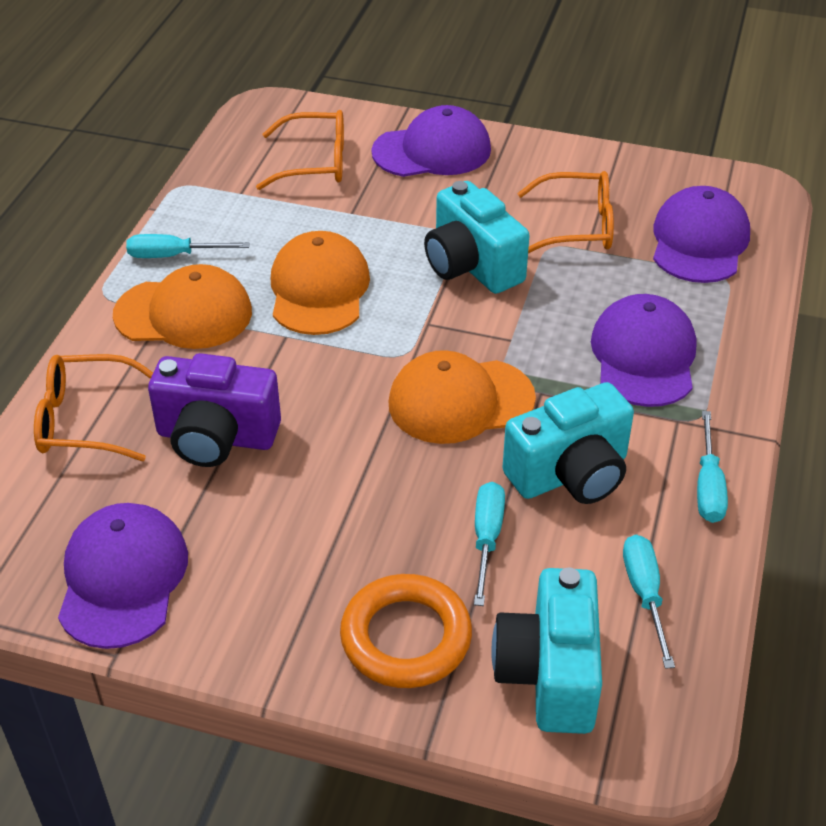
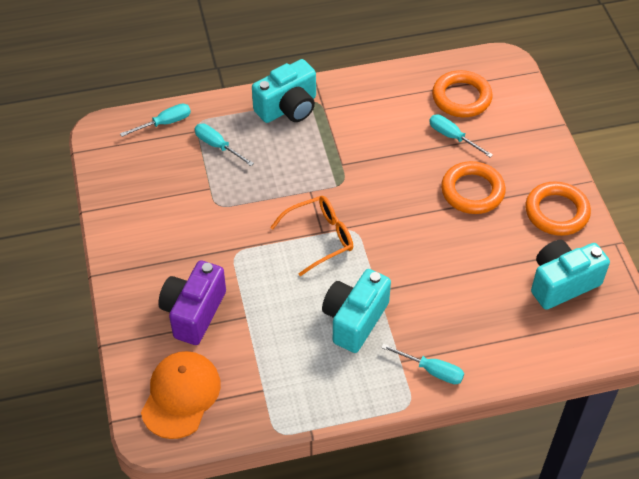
orange cap: [113,264,252,349] [271,231,370,335] [388,350,536,444] = 3 -> [141,351,221,439] = 1
orange glasses: [34,354,153,461] [256,110,344,190] [517,171,614,253] = 3 -> [270,196,353,276] = 1
orange ring: [340,574,472,688] = 1 -> [432,70,493,117] [441,161,506,214] [525,181,591,236] = 3
purple cap: [58,503,188,649] [371,105,491,177] [591,294,697,407] [653,186,750,283] = 4 -> none = 0

